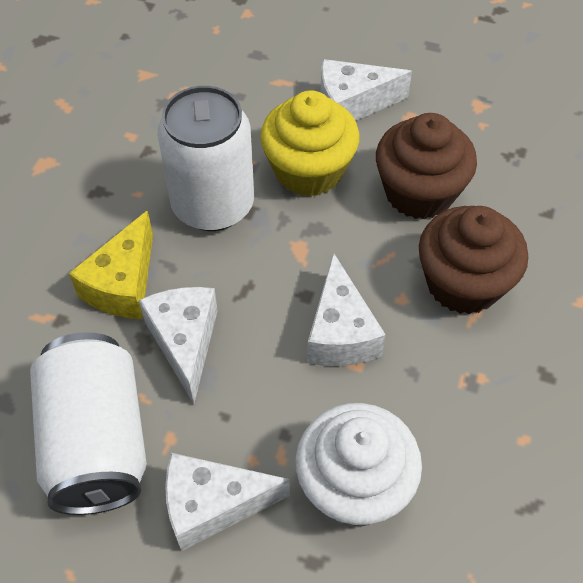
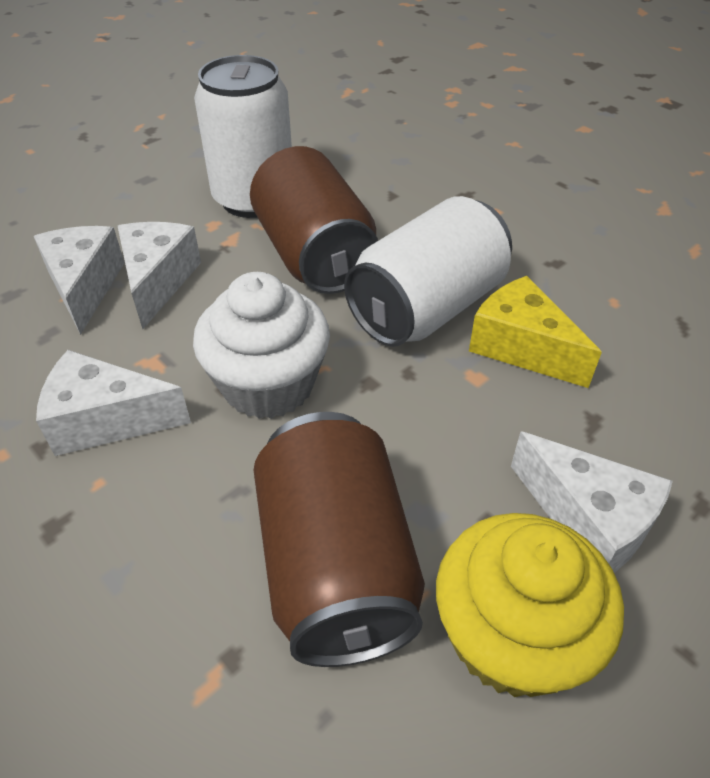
brown can: none = 0 -> [250,146,378,294] [254,412,425,667] = 2
brown cupcake: [376,113,477,219] [419,206,528,314] = 2 -> none = 0

